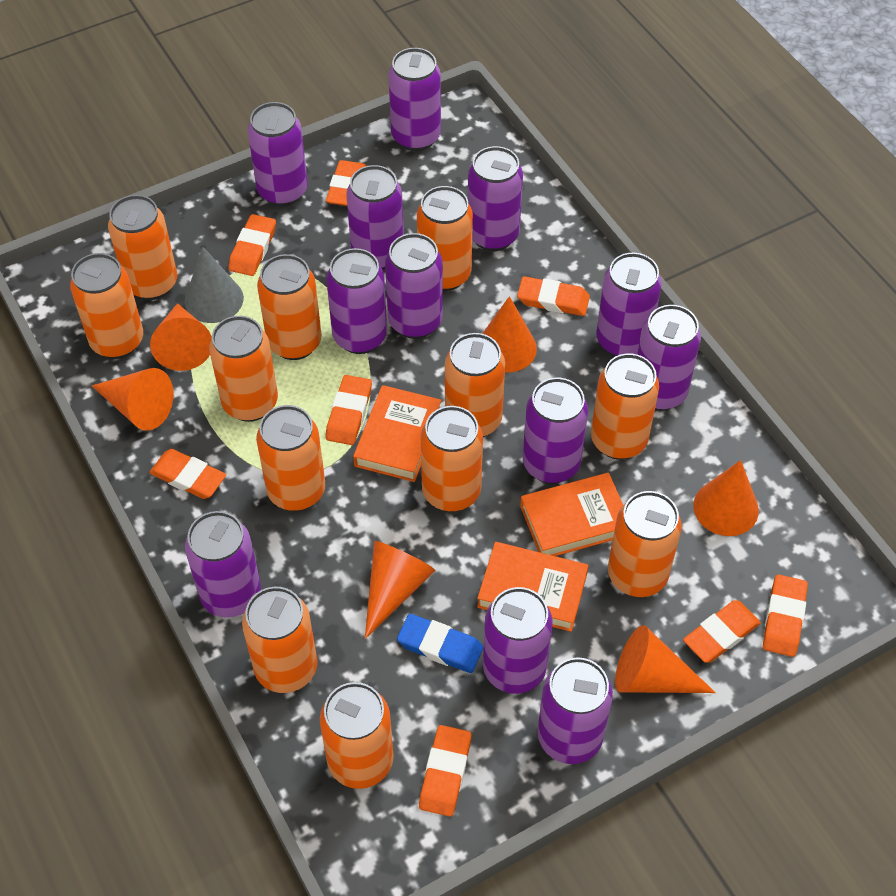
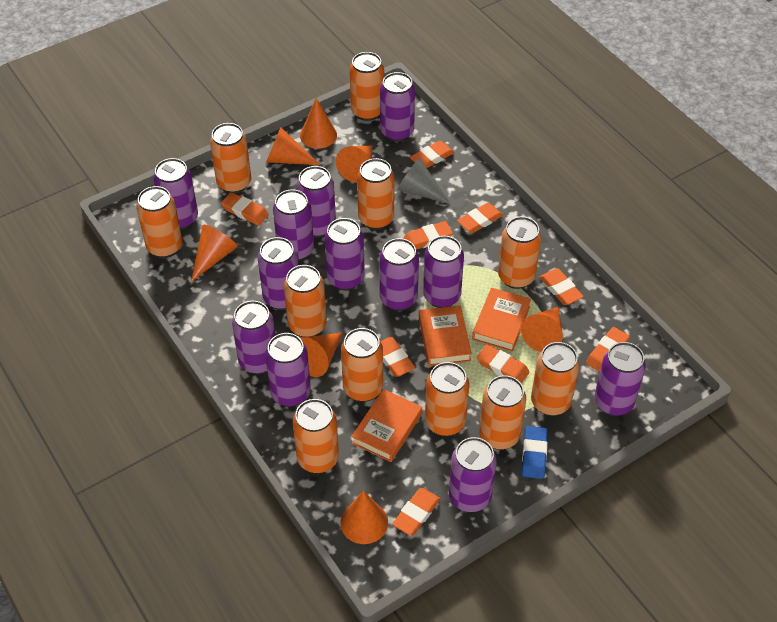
orange can: [70,253,143,359] [108,195,177,300] [209,316,278,422] [242,587,317,693] [256,405,325,511] [257,254,322,360] [320,682,394,789] [417,186,473,291] [420,406,483,512] [445,333,505,437] [591,353,659,460] [608,491,682,597] = 12 -> [137,186,183,258] [210,123,251,193] [284,265,327,337] [293,399,339,473] [341,328,383,402] [349,52,384,121] [357,158,395,230] [425,362,469,436] [479,375,526,450] [498,216,541,289] [531,342,580,416] = 11
orange cone: [92,368,173,431] [150,303,212,371] [365,541,436,639] [482,296,537,373] [615,625,716,693] [693,460,759,536] = 6 -> [191,225,238,282] [266,127,320,165] [300,98,337,149] [300,333,343,377] [336,146,372,182] [340,491,388,544] [521,307,563,352] = 7
orange eraser: [149,449,226,499] [229,214,276,276] [326,160,367,206] [326,375,372,445] [419,725,472,817] [517,276,590,316] [683,600,761,663] [763,574,808,657] = 8 -> [221,192,269,226] [381,337,416,377] [392,488,440,536] [403,221,453,250] [410,141,454,168] [457,203,503,233] [477,344,530,384] [539,269,584,305] [586,327,630,372] = 9

